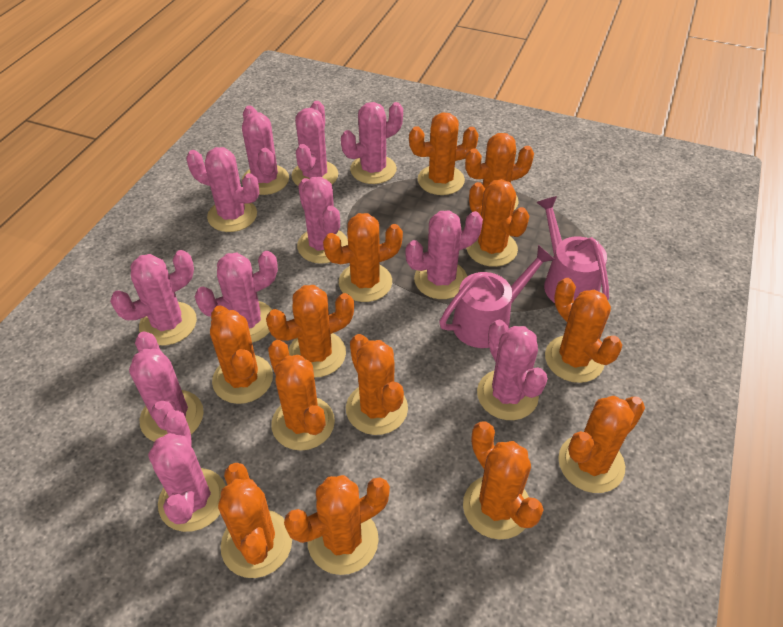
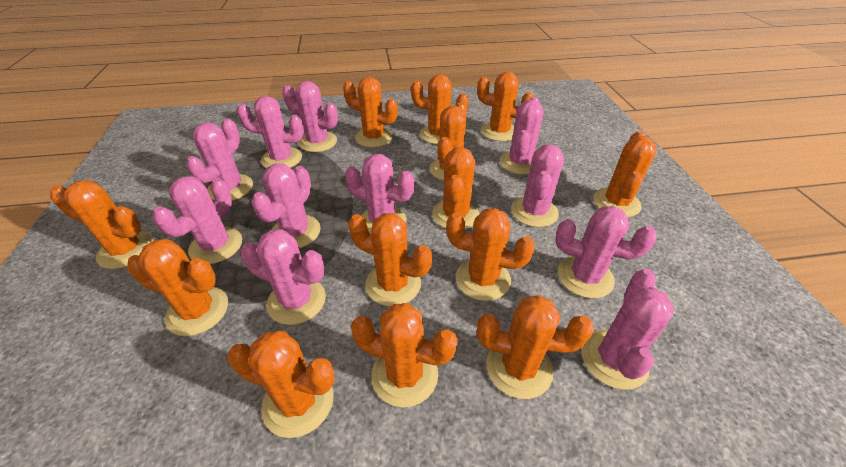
pink watering can: [439,245,555,348] [536,196,609,303] = 2 -> none = 0

